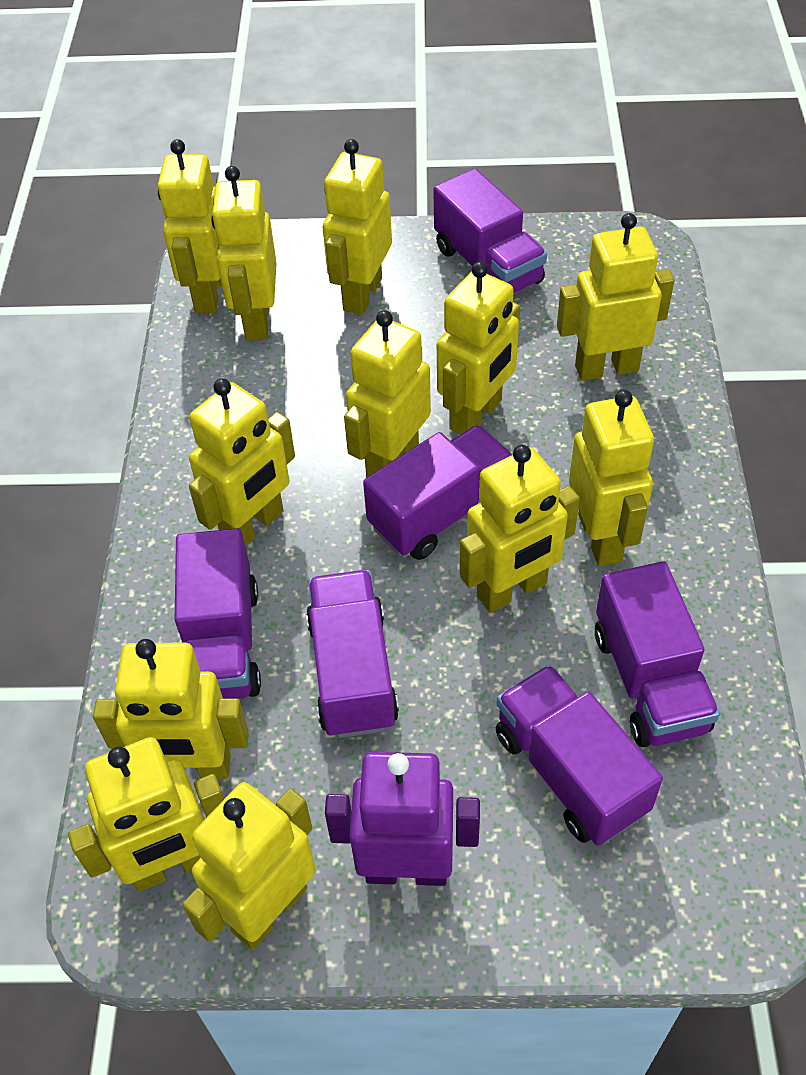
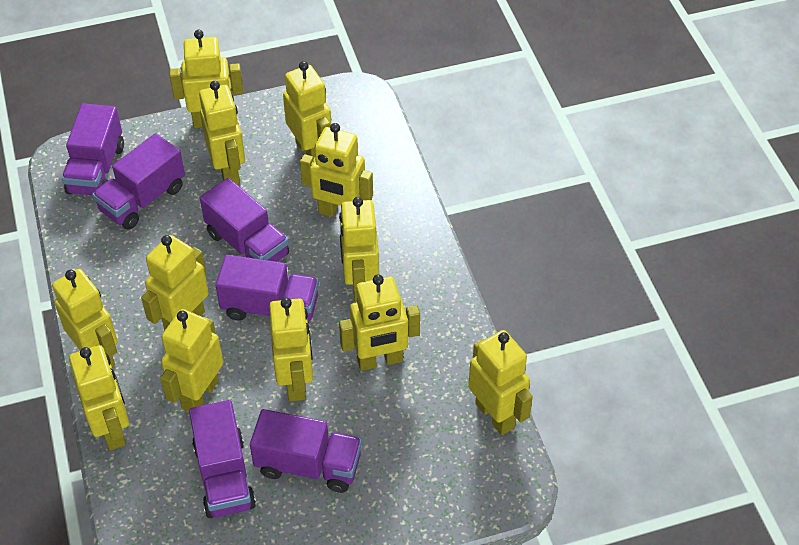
purple robot: [325,752,480,886] = 1 -> none = 0

